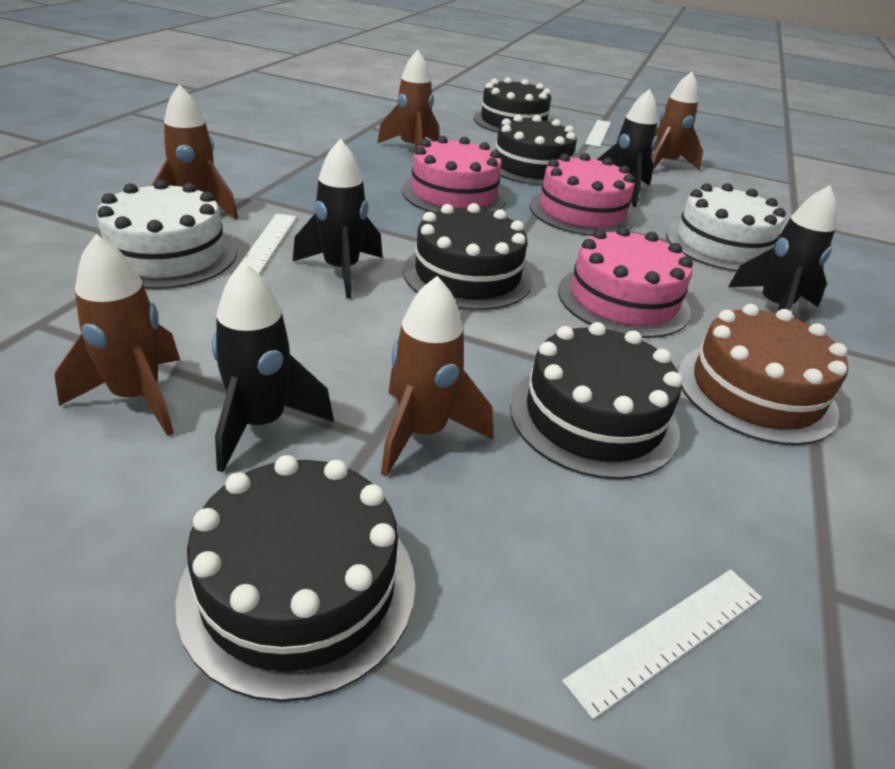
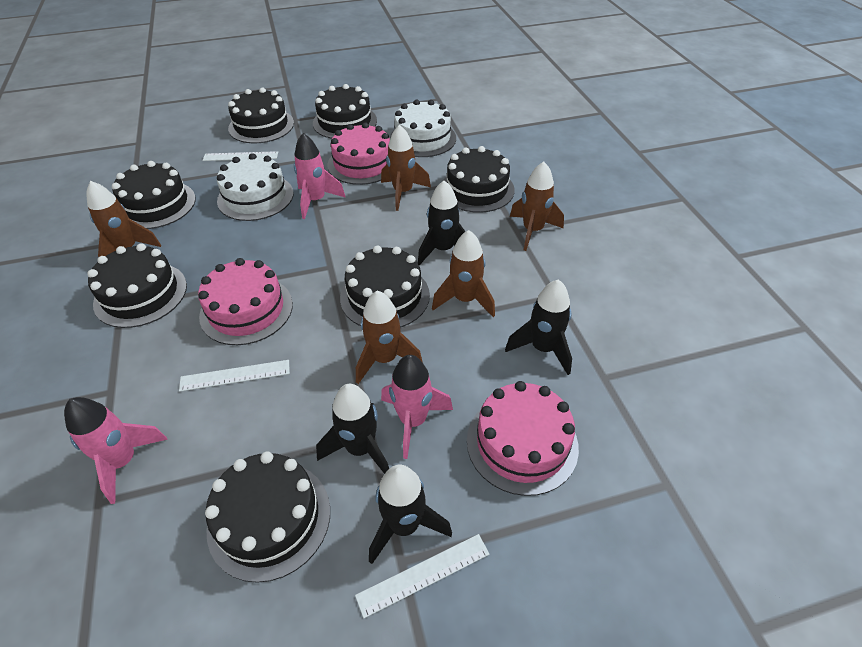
black cake: [175,455,415,702] [403,203,532,310] [474,77,551,133] [496,115,577,186] [510,322,682,480] = 5 -> [87,243,187,328] [112,161,196,229] [205,451,330,583] [228,88,294,143] [313,84,377,139] [340,246,430,328] [443,146,515,213] = 7
brown cake: [678,304,848,445] = 1 -> none = 0
pink rocket: none = 0 -> [64,397,168,504] [294,133,346,219] [381,355,453,459] = 3

